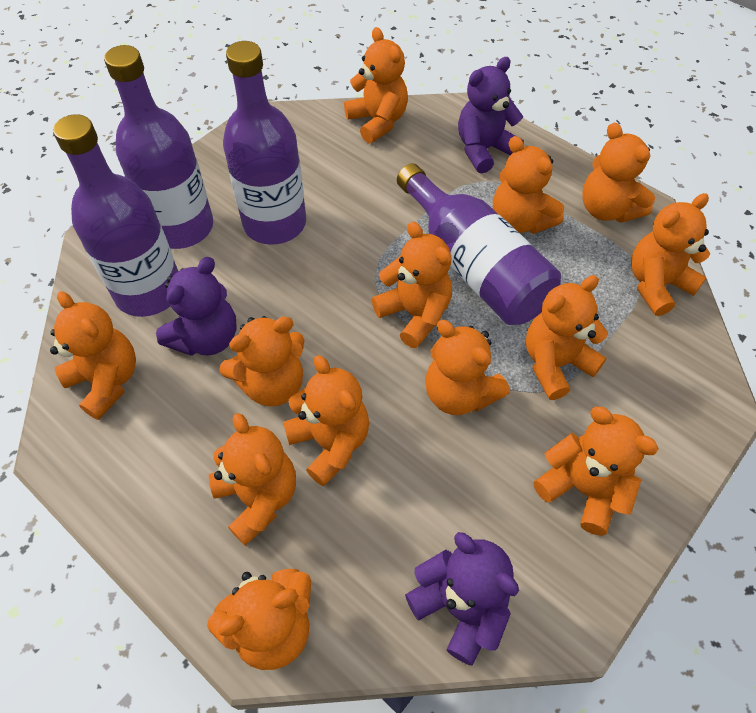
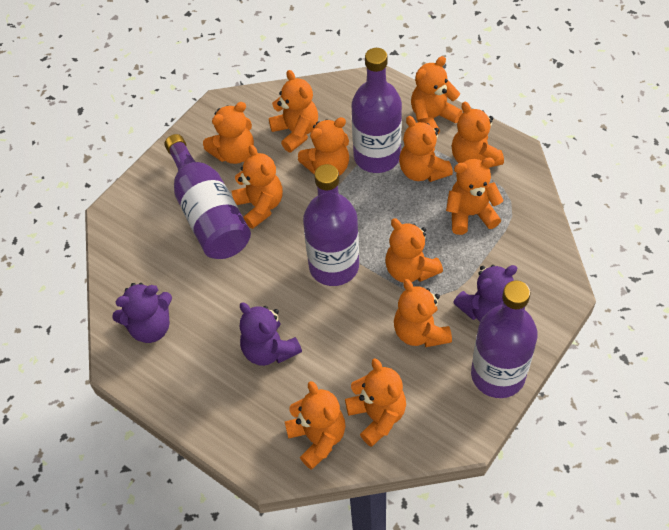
orange teddy bear: [50,291,136,420] [207,569,311,670] [209,413,296,545] [219,316,305,406] [283,355,369,487] [344,27,408,143] [372,222,452,348] [425,320,510,415] [493,136,564,234] [526,275,608,400] [534,407,658,536] [582,123,655,223] [631,193,710,316] = 13 -> [203,102,254,164] [231,145,283,229] [269,70,318,153] [285,381,346,470] [298,117,349,176] [345,358,406,447] [385,218,443,283] [394,279,452,347] [399,116,453,182] [411,56,463,134] [446,158,504,235] [452,102,504,167] = 12

